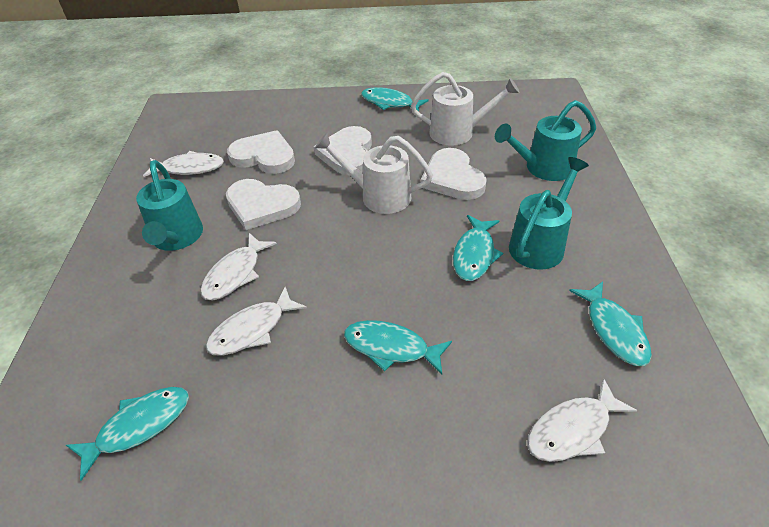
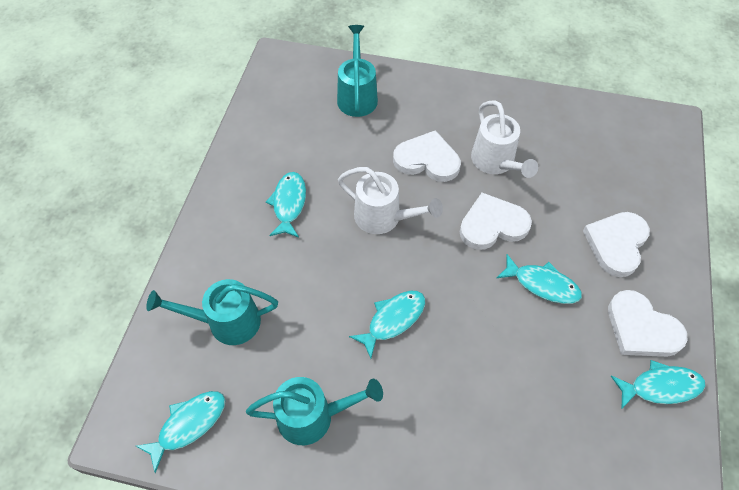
white fish: [143,151,224,177] [200,233,277,301] [206,287,307,356] [527,378,638,462] = 4 -> none = 0

